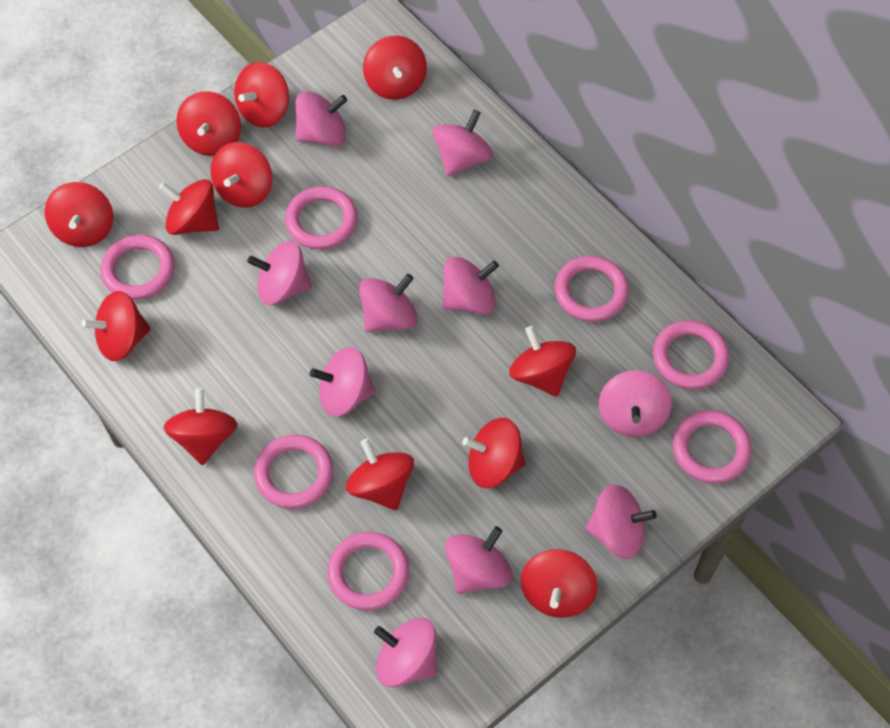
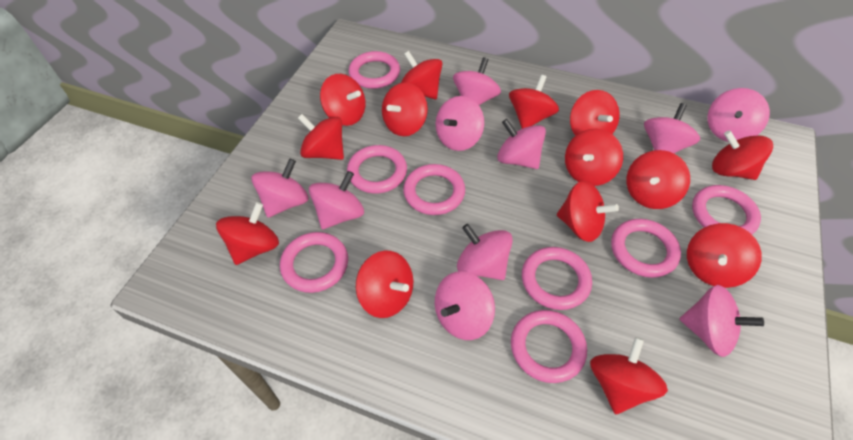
pink ring: [100,235,175,300] [254,434,334,509] [285,186,358,250] [327,532,409,610] [554,256,629,322] [653,320,729,390] [673,410,752,483] = 7 -> [280,232,348,293] [347,145,407,194] [349,51,400,89] [403,164,465,215] [511,310,587,383] [522,247,592,310] [611,219,681,278] [692,185,761,234] = 8
red spinning top: [45,182,113,247] [82,291,151,361] [159,179,219,235] [164,388,238,465] [176,91,241,156] [210,142,272,208] [234,62,289,128] [346,439,414,510] [363,36,427,100] [462,418,525,488] [509,326,576,397] [521,549,598,618] = 12 -> [216,202,279,265] [298,114,344,160] [320,74,366,126] [356,251,413,318] [382,82,428,136] [401,51,442,99] [509,75,559,129] [557,181,619,242] [565,129,623,186] [570,90,620,136] [590,337,668,414] [626,150,690,209] [687,223,762,288] [712,130,773,180] = 14

